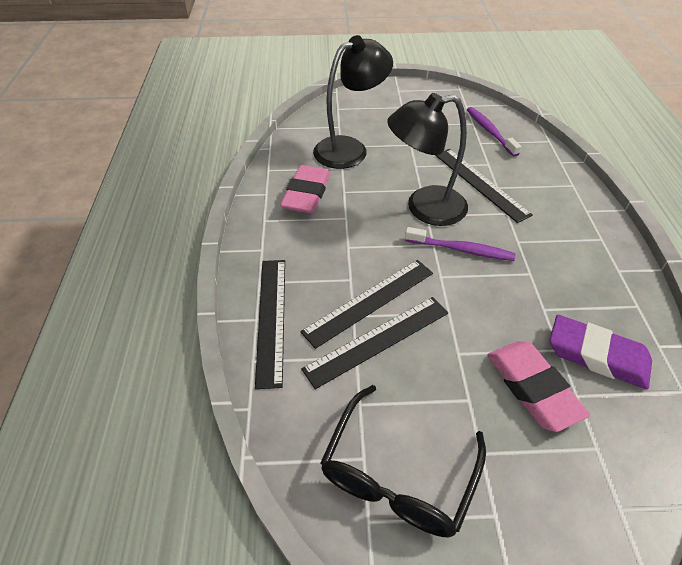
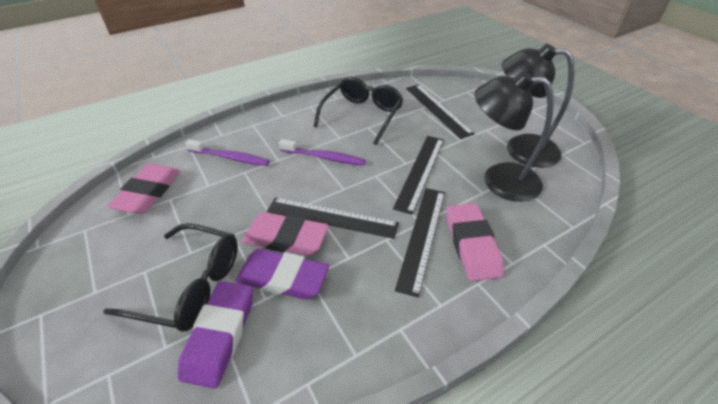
black glasses: [320,385,486,537] = 1 -> [103,223,238,332] [313,77,403,145] = 2
pink eraser: [280,165,330,213] [487,341,590,432] = 2 -> [107,164,180,214] [242,212,328,256] [447,203,504,281] = 3
purple eraser: [550,315,652,389] = 1 -> [178,281,253,389] [235,249,329,300] = 2

